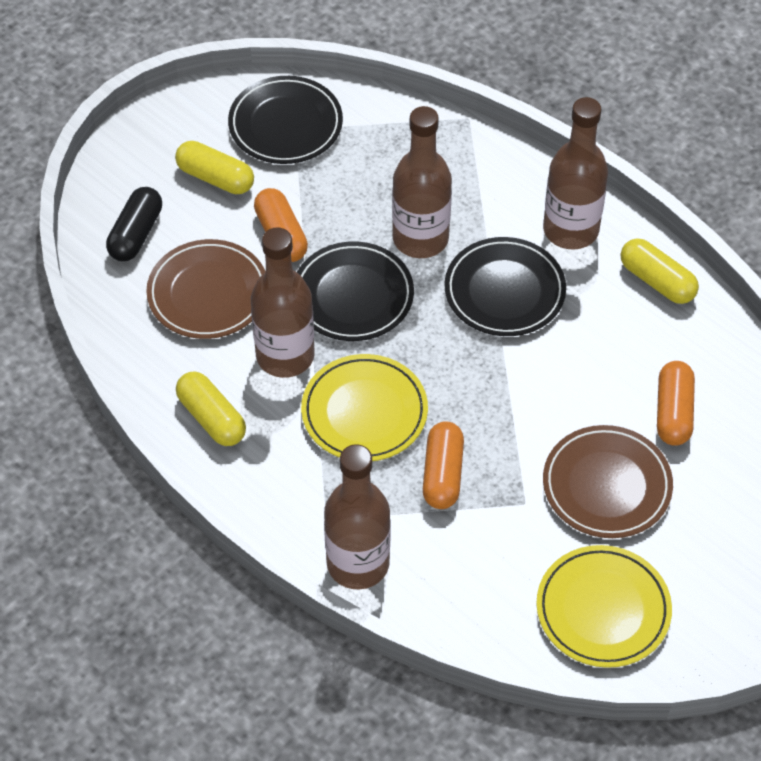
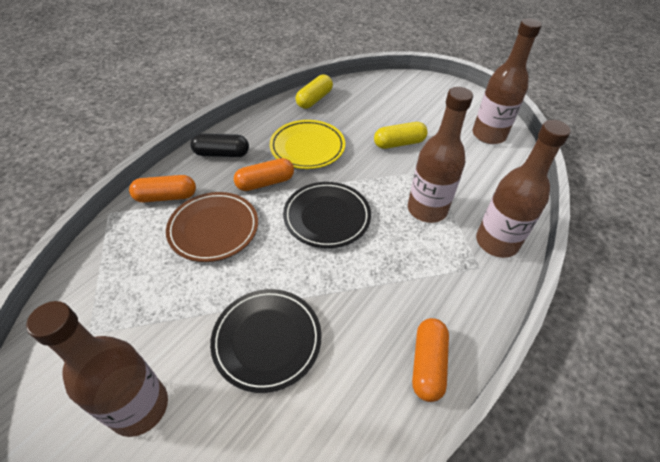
black plate: [228,76,343,164] [297,242,414,341] [445,237,566,336] = 3 -> [210,289,322,393] [283,182,371,248] = 2
brown plate: [146,239,266,339] [543,425,673,538] = 2 -> [166,192,258,262] = 1
yellow capsule: [175,141,254,194] [176,372,246,446] [621,238,699,304] = 3 -> [296,74,333,109] [374,122,428,149] = 2
yellow plate: [301,354,428,461] [536,545,672,668] = 2 -> [270,120,345,169] = 1

